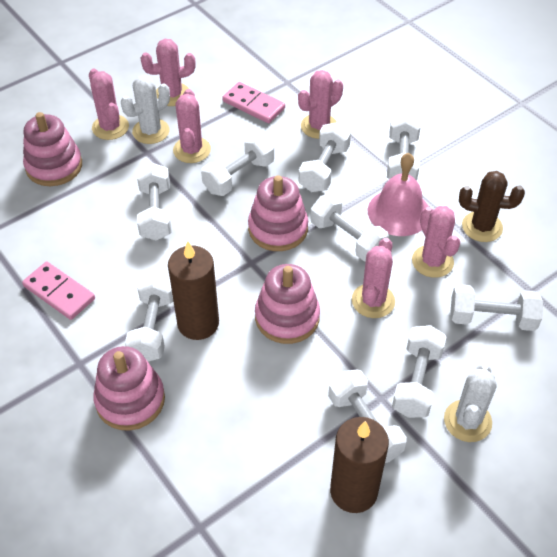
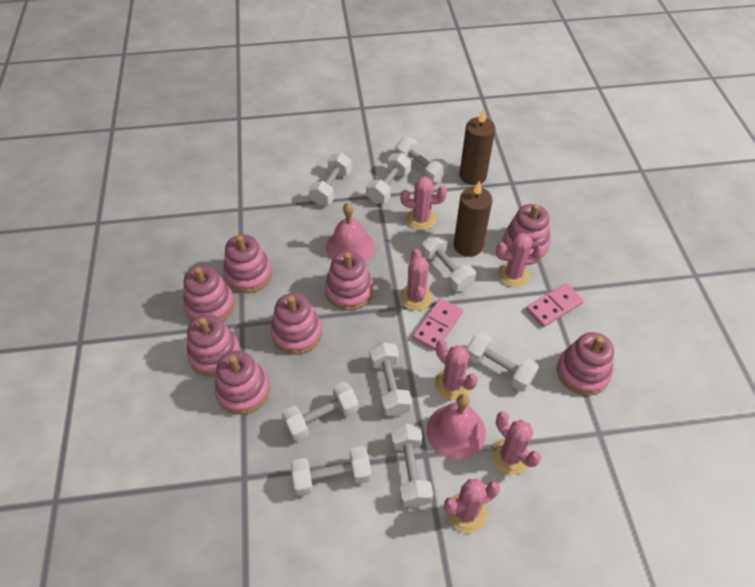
brown cactus: [459,171,525,242] = 1 -> none = 0
pink bell: [368,153,429,236] = 1 -> [326,203,375,262] [427,394,486,460] = 2
pink stacking toy: [23,112,82,186] [93,346,165,431] [248,175,308,251] [255,264,320,344] = 4 -> [183,265,235,321] [187,314,241,377] [215,351,270,415] [223,234,272,293] [271,293,322,355] [325,251,373,311] [503,204,550,257] [557,332,614,396] = 8
white cactus: [121,75,170,144] [444,364,497,442] = 2 -> none = 0

